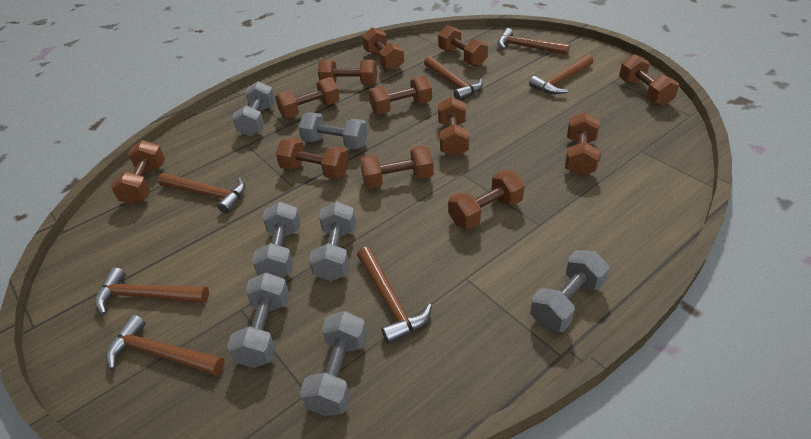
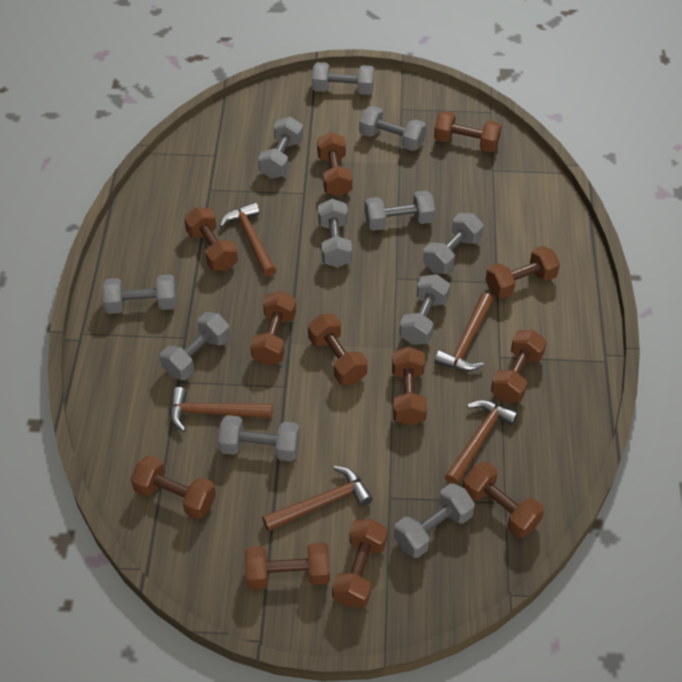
brown hammer: [95,267,209,315] [106,315,224,376] [158,173,245,214] [357,247,432,344] [424,56,483,100] [498,28,570,55] [529,54,594,94] = 7 -> [170,387,273,432] [220,202,276,277] [262,466,373,531] [434,293,494,371] [445,400,518,485] = 5
grey dumbbell: [227,272,289,368] [232,81,275,137] [252,202,301,278] [299,112,368,149] [300,311,367,416] [309,201,356,281] [530,250,609,332] = 7 -> [102,275,177,314] [160,312,230,380] [218,415,300,461] [258,117,303,179] [312,62,374,95] [318,199,352,268] [359,106,426,151] [365,191,435,231] [394,483,475,558] [399,274,450,345] [423,213,483,274] = 11

